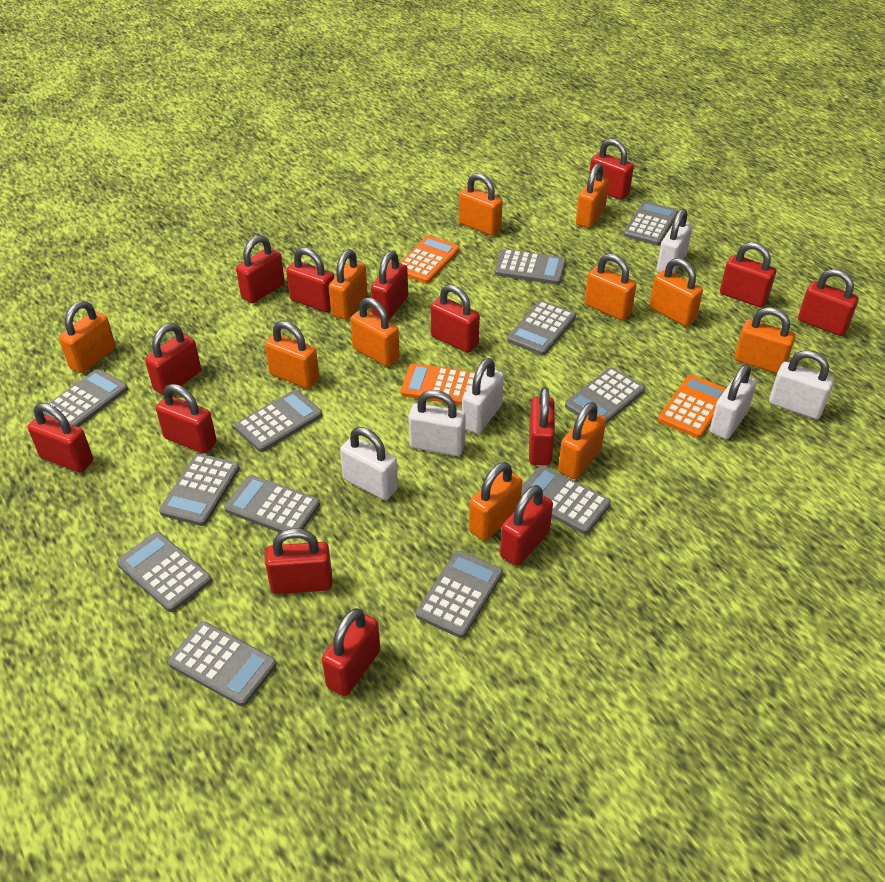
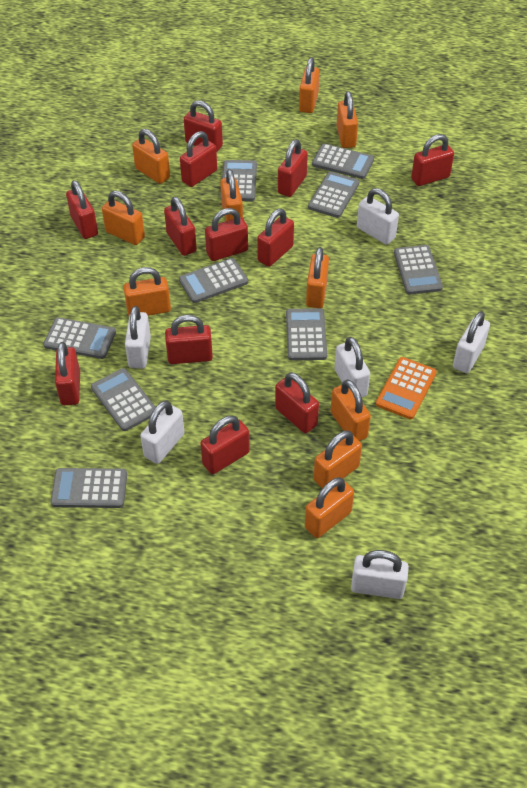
grey calculator: [43,369,128,427] [117,532,212,612] [159,454,240,526] [168,622,277,706] [224,475,320,533] [235,390,322,452] [416,551,503,638] [495,249,566,285] [507,301,576,355] [521,465,611,534] [565,367,645,424] [623,201,678,245] = 12 -> [43,317,116,359] [50,468,127,508] [91,368,155,431] [179,258,248,303] [220,160,257,201] [286,308,327,361] [308,171,359,218] [312,143,374,179] [394,245,443,295] = 9
orange calculator: [399,236,459,283] [401,363,476,405] [658,375,726,438] = 3 -> [376,357,437,419] = 1
orange padlock: [59,301,116,373] [265,321,319,389] [329,249,368,320] [350,297,400,367] [459,173,503,236] [469,462,522,541] [558,402,606,479] [576,163,609,228] [584,253,637,321] [650,258,703,326] [734,307,795,374] = 11 -> [102,191,145,245] [123,267,171,316] [132,129,170,184] [220,169,243,221] [299,58,320,113] [305,477,354,538] [306,247,329,308] [313,430,362,488] [331,379,371,441] [337,91,358,148] = 10
red padlock: [28,403,93,473] [145,323,201,396] [156,384,217,454] [236,235,285,304] [265,528,332,594] [286,247,334,312] [322,608,380,696] [371,251,408,321] [431,284,480,353] [500,485,553,566] [529,387,555,466] [589,139,634,200] [720,242,776,307] [798,269,859,336] = 14 -> [55,342,80,405] [66,180,98,239] [164,197,197,256] [165,315,213,364] [180,131,217,187] [184,100,223,152] [200,416,250,474] [205,208,248,261] [257,209,294,267] [275,372,319,433] [278,139,308,197] [411,134,454,186] = 12

